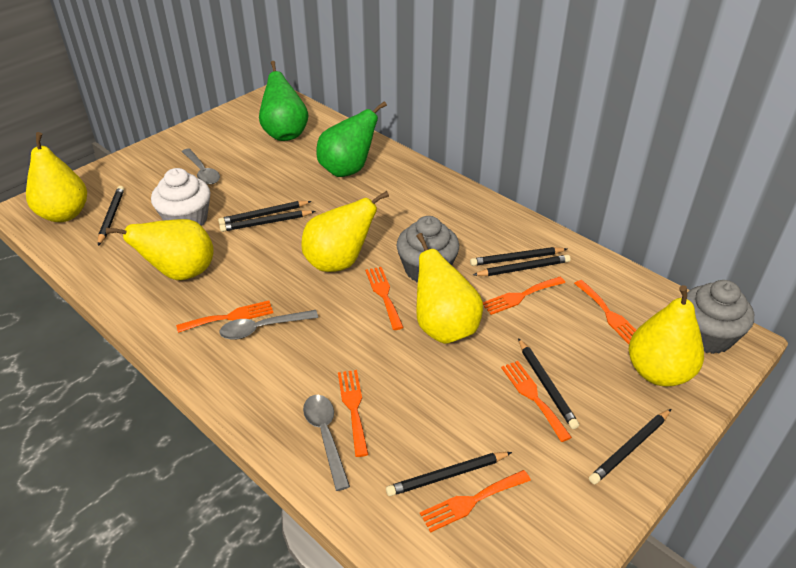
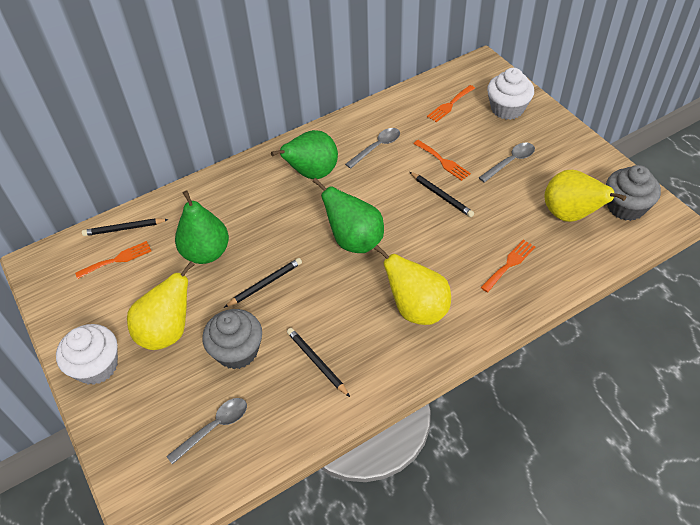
black pencil: [98,186,124,246] [218,201,312,225] [219,210,315,232] [386,452,512,496] [470,247,567,266] [473,255,571,276] [518,338,579,429] [589,409,671,484] = 8 -> [82,218,169,236] [224,258,302,308] [287,328,350,397] [410,172,474,217] = 4
green pear: [259,61,308,141] [317,101,387,177] = 2 -> [175,191,229,264] [271,130,338,179] [313,178,384,253] = 3
orange fork: [176,300,273,333] [338,370,369,457] [365,267,404,330] [420,470,531,533] [483,277,565,315] [501,361,572,442] [574,280,636,344] = 7 -> [75,241,151,279] [413,140,471,181] [427,85,475,122] [481,240,535,292] = 4
white cupcake: [151,168,210,226] = 1 -> [56,324,118,385] [487,68,534,120] = 2
yellow pear: [26,132,87,222] [106,219,214,280] [301,191,389,272] [416,233,483,344] [629,285,704,386] = 5 -> [127,261,195,350] [374,245,451,325] [545,170,626,222] = 3

